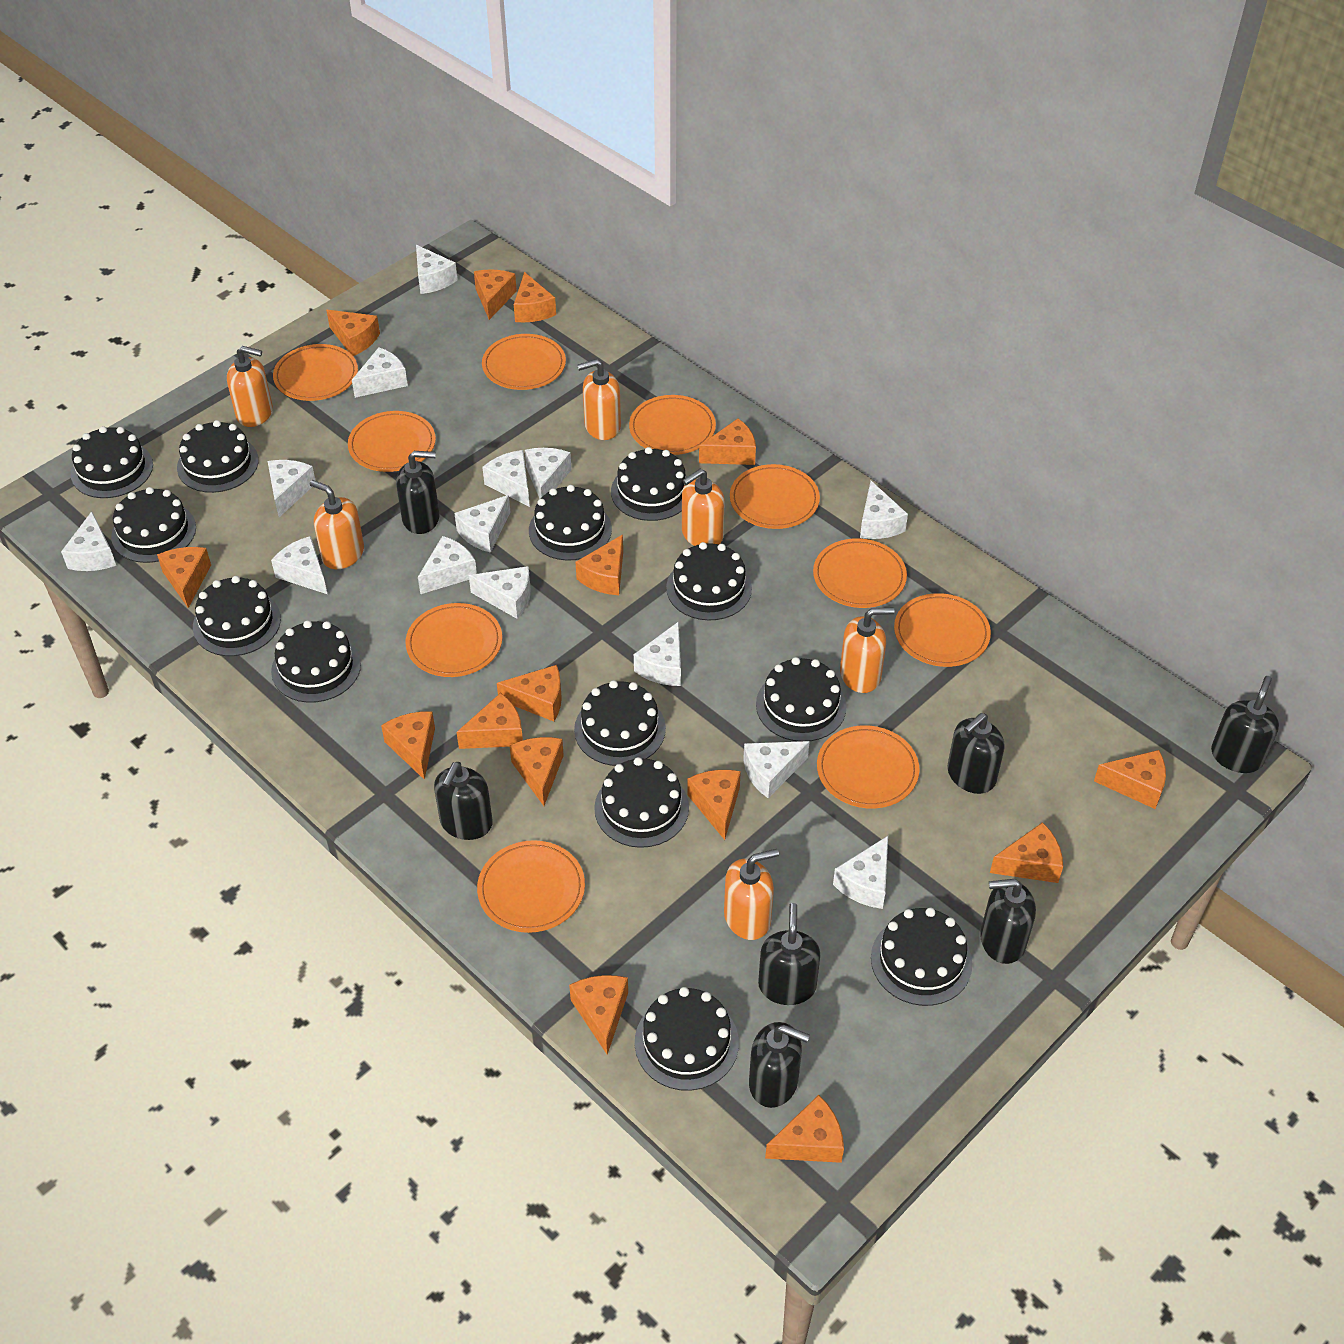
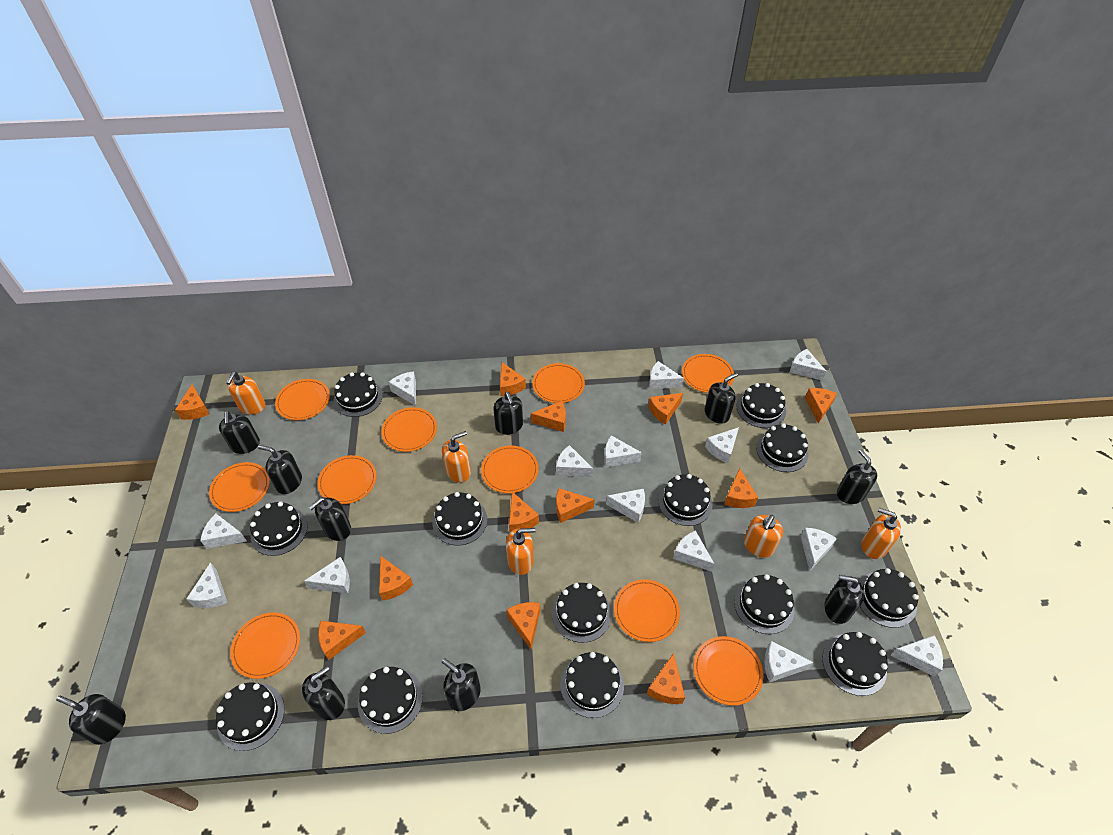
black soap dispenser: [396,451,440,534] [434,762,492,840] [749,1022,810,1108] [758,903,821,1005] [947,713,1004,794] [980,879,1036,964] [1211,676,1279,773] = 7 -> [56,694,126,745] [219,411,260,454] [258,445,302,494] [302,666,345,720] [308,497,351,541] [442,658,481,711] [493,392,523,435] [705,373,738,424] [825,575,864,624] [837,449,877,504] = 10
orange cheese: [157,547,211,608] [326,310,380,356] [381,712,435,780] [456,693,523,749] [474,270,517,320] [497,665,562,721] [509,737,564,806] [514,272,556,322] [569,975,628,1055] [576,535,623,595] [687,770,741,840] [699,419,756,465] [765,1095,844,1163] [990,822,1063,883] [1094,750,1166,809] = 15 -> [175,384,210,420] [318,621,366,660] [379,556,413,601] [500,362,526,396] [506,602,540,650] [509,492,539,532] [531,401,566,432] [556,488,595,523] [647,653,685,704] [648,393,683,425] [724,468,758,508] [805,388,837,424] = 12
orange soap dispenser: [227,346,273,427] [310,480,364,569] [577,359,621,440] [682,469,725,546] [724,849,779,940] [840,607,895,693] = 6 -> [226,372,265,415] [442,431,471,483] [506,528,536,575] [744,515,783,558] [862,508,901,559] = 5

